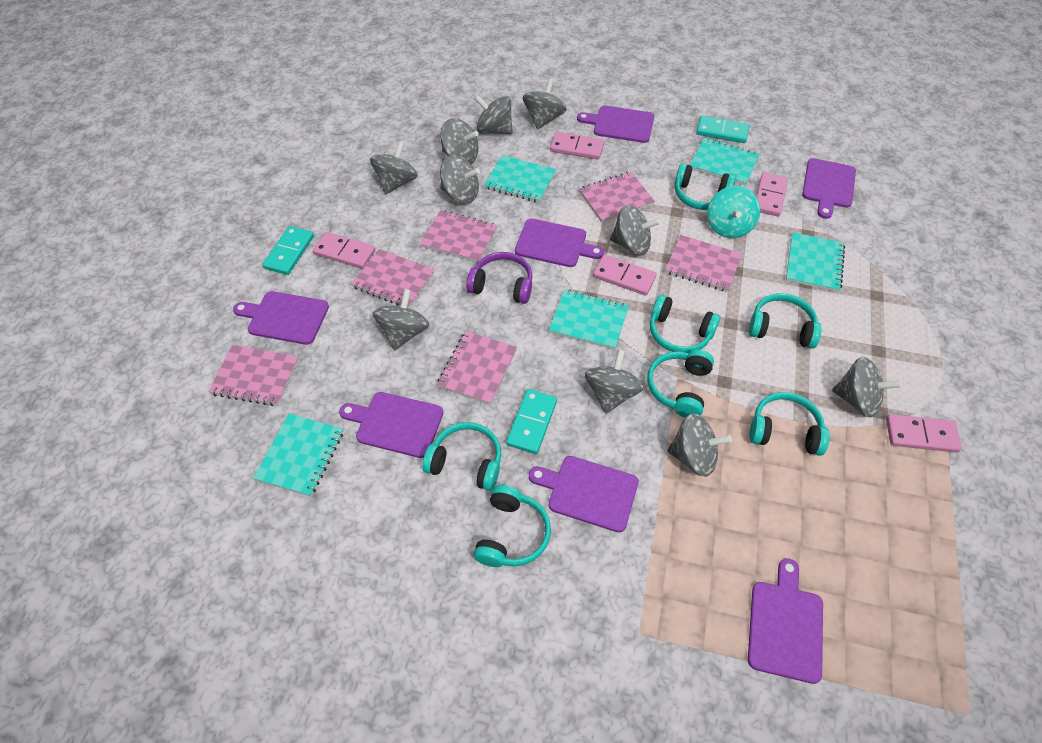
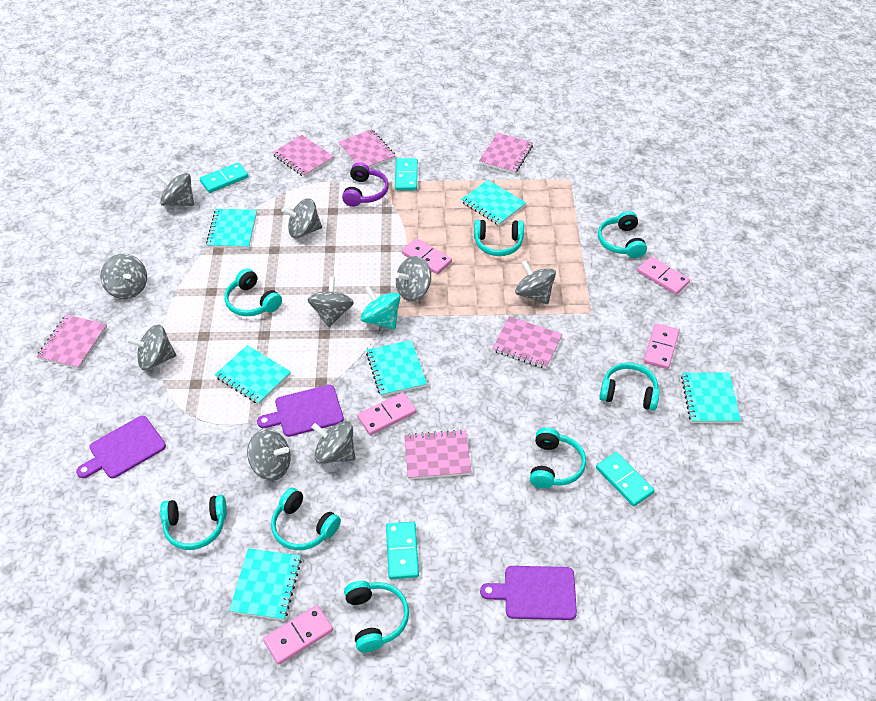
grey spinning top: [370,141,418,194] [373,289,429,350] [440,118,479,164] [440,155,480,204] [475,95,513,134] [523,79,567,130] [585,349,644,414] [610,205,660,256] [667,413,732,477] [832,357,902,418] = 10 -> [100,254,147,299] [127,325,176,371] [156,173,194,206] [247,429,291,481] [281,198,322,239] [307,277,354,327] [311,421,355,464] [395,256,431,301] [515,260,556,304] = 9
purple cutting board: [233,291,329,345] [339,392,443,458] [515,218,604,267] [529,456,639,533] [577,106,654,143] [748,558,823,684] [802,158,856,219] = 7 -> [76,416,166,478] [257,385,344,437] [480,566,577,620] = 3
turquoise domino: [263,226,314,275] [506,389,557,454] [696,115,750,143] = 3 -> [200,162,249,193] [386,522,419,579] [395,158,418,190] [596,452,655,507] = 4
turquoise headphones: [422,422,501,491] [473,485,551,567] [647,350,714,418] [650,295,720,353] [675,163,736,210] [749,293,822,349] [750,392,830,456] = 7 -> [160,495,227,550] [224,268,282,316] [271,488,341,550] [344,581,409,653] [474,220,524,256] [530,427,586,489] [598,211,647,258] [599,362,660,411] = 8
turquoise notebook: [253,414,344,497] [484,155,556,203] [549,290,629,350] [690,138,759,185] [786,232,845,292] = 5 -> [206,209,257,248] [215,345,291,404] [229,548,302,620] [366,340,427,396] [461,180,526,225] [681,372,741,423] = 6

